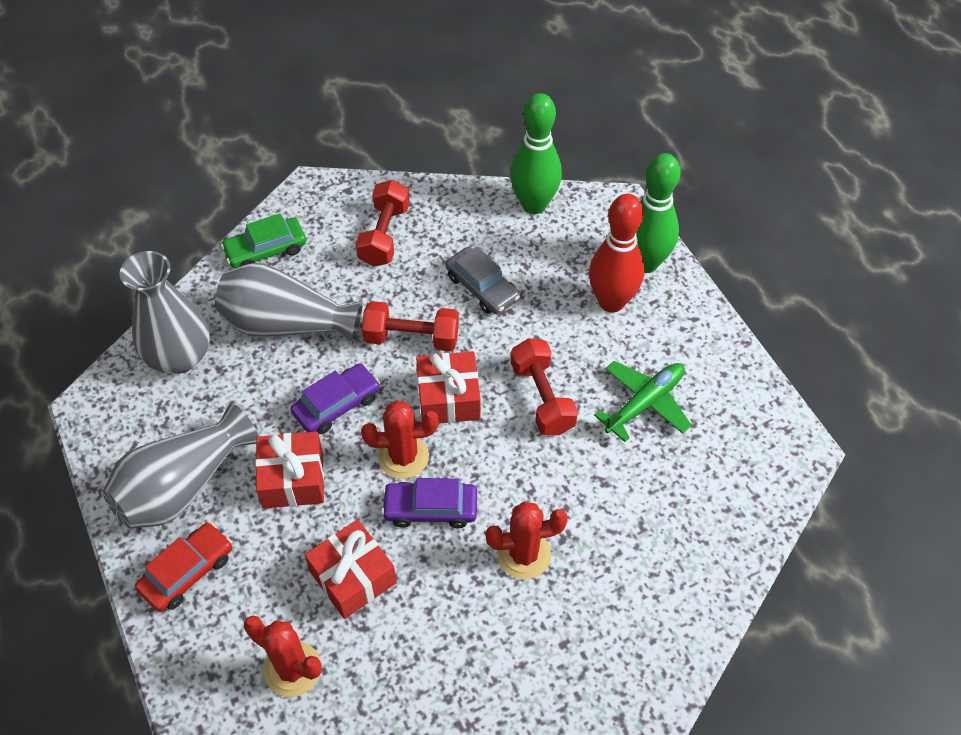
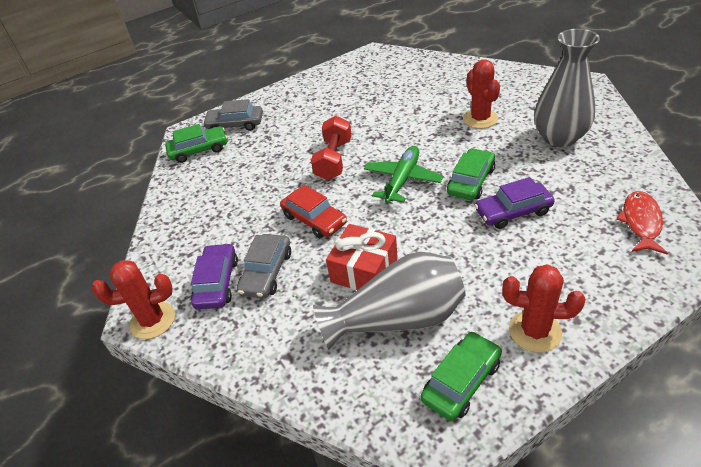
green bowling pin: [510,93,562,214] [636,153,680,273] = 2 -> none = 0
green car: [221,213,306,268] = 1 -> [165,124,227,163] [421,331,502,421] [447,148,495,200] = 3
grey car: [445,247,520,314] = 1 -> [203,99,263,131] [237,234,291,299] = 2
grey vase: [103,403,258,528] [120,251,210,374] [215,263,363,345] = 3 -> [313,252,465,350] [534,29,600,147] = 2
red bowling pin: [589,194,644,312] = 1 -> none = 0
red dumbbell: [356,180,410,267] [362,301,459,351] [511,339,578,435] = 3 -> [311,116,352,180] = 1
red fish: none = 0 -> [616,191,668,255] = 1
red gift: [255,431,324,509] [305,519,397,619] [416,351,481,424] = 3 -> [326,224,398,290] = 1

